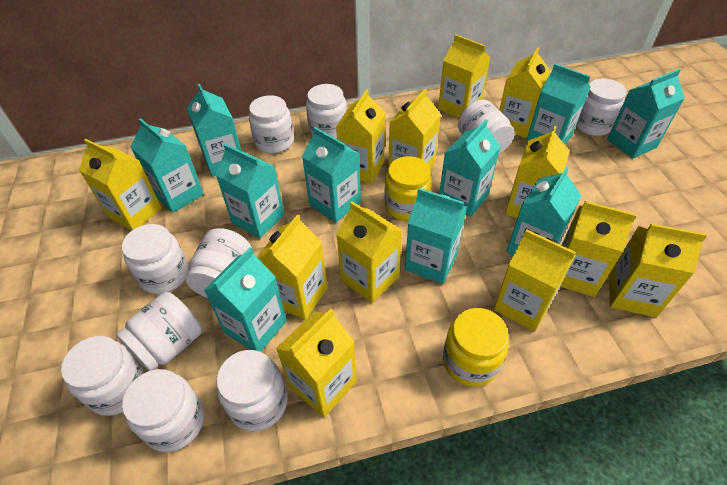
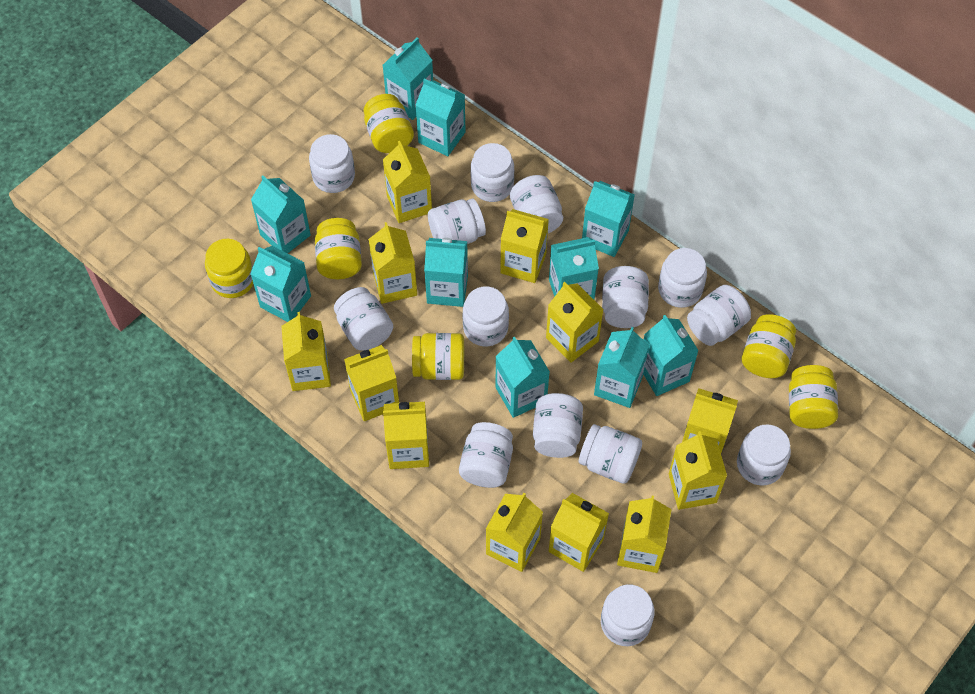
white jar: [61,336,145,416] [116,292,202,371] [122,224,188,294] [122,369,204,452] [186,228,252,298] [217,350,287,431] [249,95,294,153] [306,84,347,139] [458,100,515,154] [576,78,627,136] = 10 -> [309,134,355,193] [334,287,393,351] [428,198,486,244] [459,422,513,488] [463,286,509,346] [471,143,514,202] [510,175,563,233] [533,393,583,458] [579,424,642,484] [601,585,655,646] [602,266,649,328] [658,248,707,308] [687,285,751,346] [737,424,791,485] = 14
yellow jar: [384,156,432,221] [443,308,509,387] = 2 -> [205,239,253,298] [315,218,362,279] [363,94,414,153] [412,333,464,380] [741,314,796,378] [789,365,838,429] = 6

